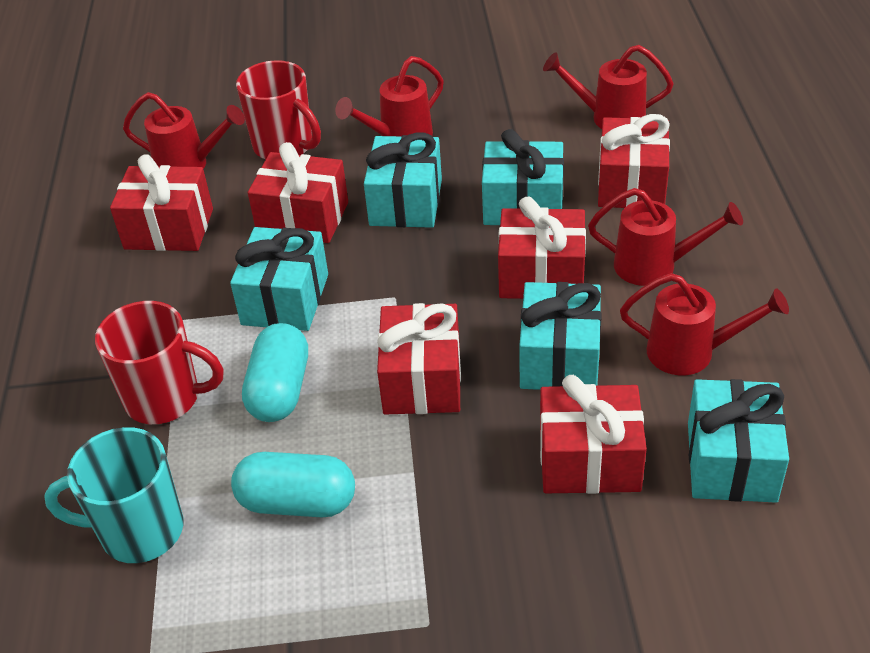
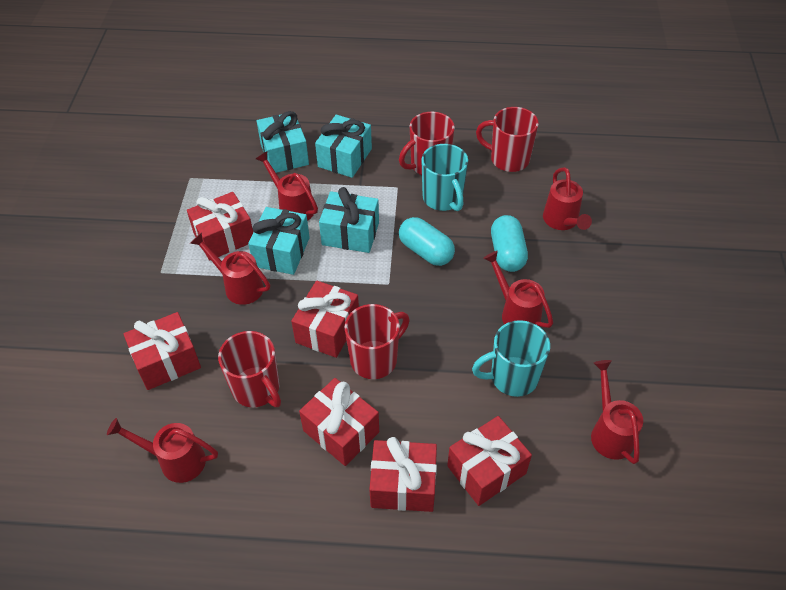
red mug: [95,301,223,424] [236,60,321,159] = 2 -> [218,331,281,407] [344,304,410,379] [399,112,455,175] [476,107,539,172] = 4
red watering can: [123,92,245,169] [335,56,444,136] [543,45,674,129] [588,188,743,286] [620,273,789,375] = 5 -> [107,418,218,483] [190,232,270,305] [256,151,318,221] [483,251,553,328] [543,167,592,230] [591,360,643,464] = 6
turquoise gift: [230,227,328,331] [364,132,442,228] [482,129,564,225] [519,282,601,390] [688,379,789,503] = 5 -> [248,207,310,275] [257,111,309,173] [315,115,372,178] [319,187,379,253] = 4
turquoise mug: [44,427,184,563] = 1 -> [421,144,468,211] [472,320,550,397] = 2

